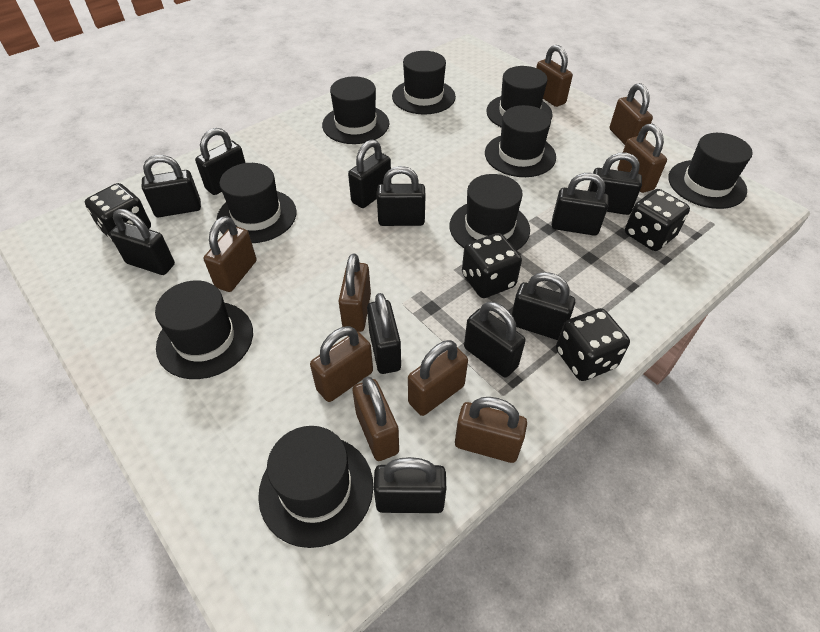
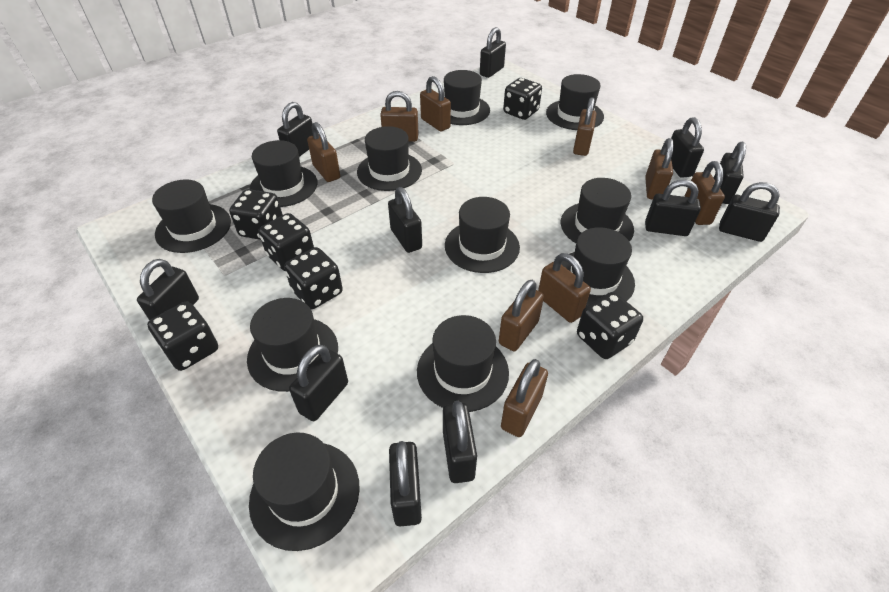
black dice: [85,183,151,241] [462,233,522,298] [556,308,630,381] [625,189,690,251] = 4 -> [147,302,218,371] [229,189,283,240] [259,213,314,271] [284,247,343,309] [503,78,542,120] [577,292,643,359] = 6
black hat: [155,280,253,379] [216,163,297,243] [258,426,373,548] [322,76,389,144] [392,51,456,115] [450,174,530,251] [485,105,556,177] [486,66,553,128] [668,133,753,209] = 9 -> [152,180,231,253] [247,298,338,392] [249,140,317,207] [249,433,360,551] [357,126,422,191] [417,315,509,412] [444,70,490,125] [445,197,520,273] [546,74,604,130] [561,178,634,243] [561,227,635,306] = 11

